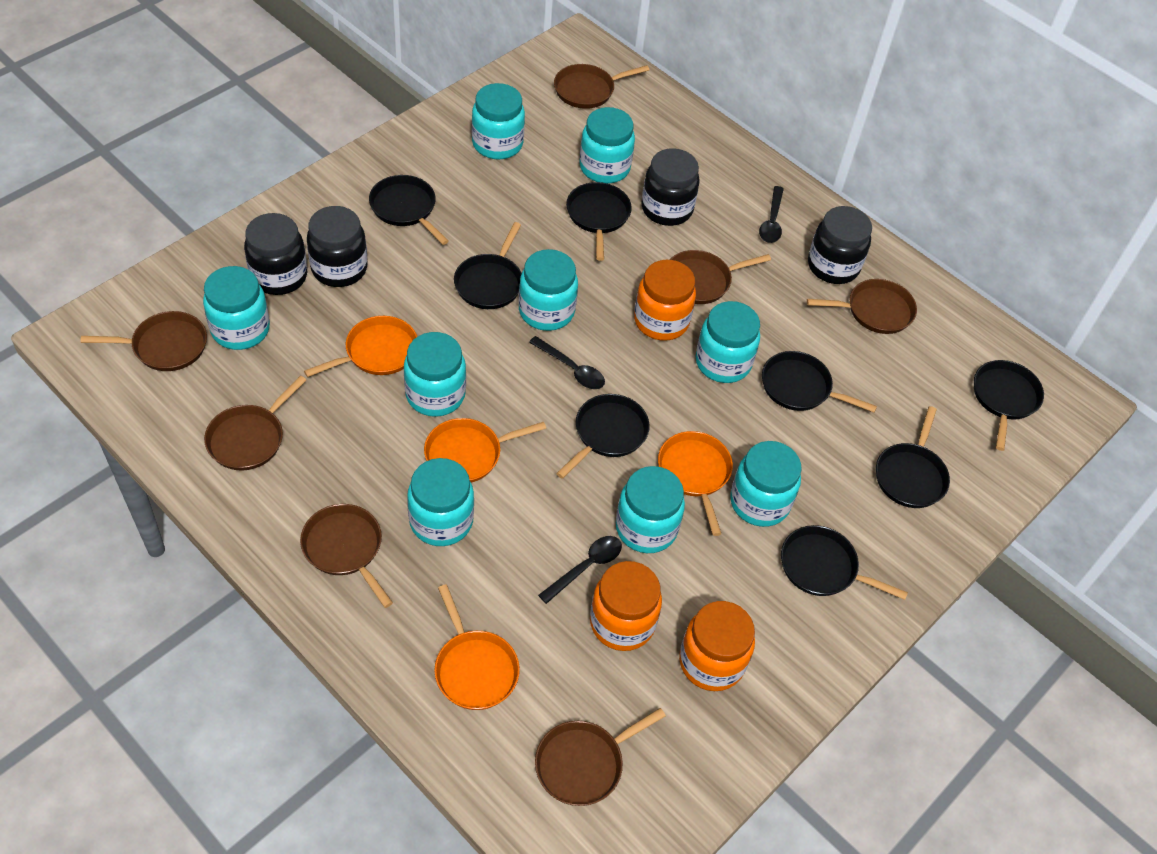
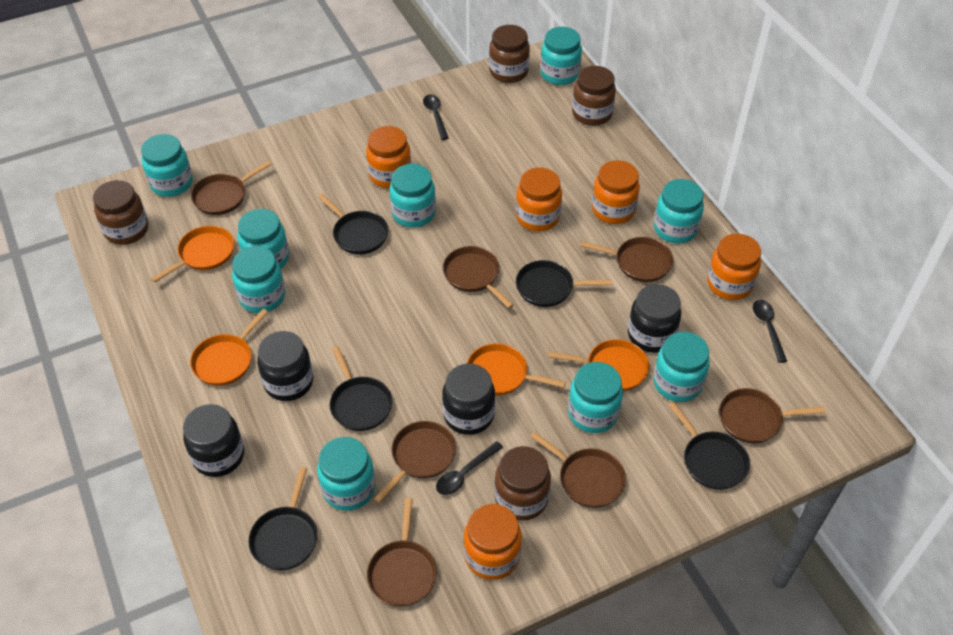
black pan: [369,175,449,245] [454,222,522,309] [556,394,650,479] [566,182,632,261] [762,351,877,412] [781,525,908,600] [876,406,950,508] [974,360,1044,451] = 8 -> [249,467,317,570] [318,194,388,254] [330,346,392,431] [516,260,611,307] [668,402,750,490] = 5
brown jar: none = 0 -> [93,180,148,245] [489,25,530,83] [494,446,551,521] [572,66,616,126] = 4
orange jar: [590,561,662,651] [634,260,696,341] [679,601,755,691] = 3 -> [366,126,411,188] [464,504,522,580] [516,167,562,231] [592,160,640,224] [707,234,761,300] = 5

